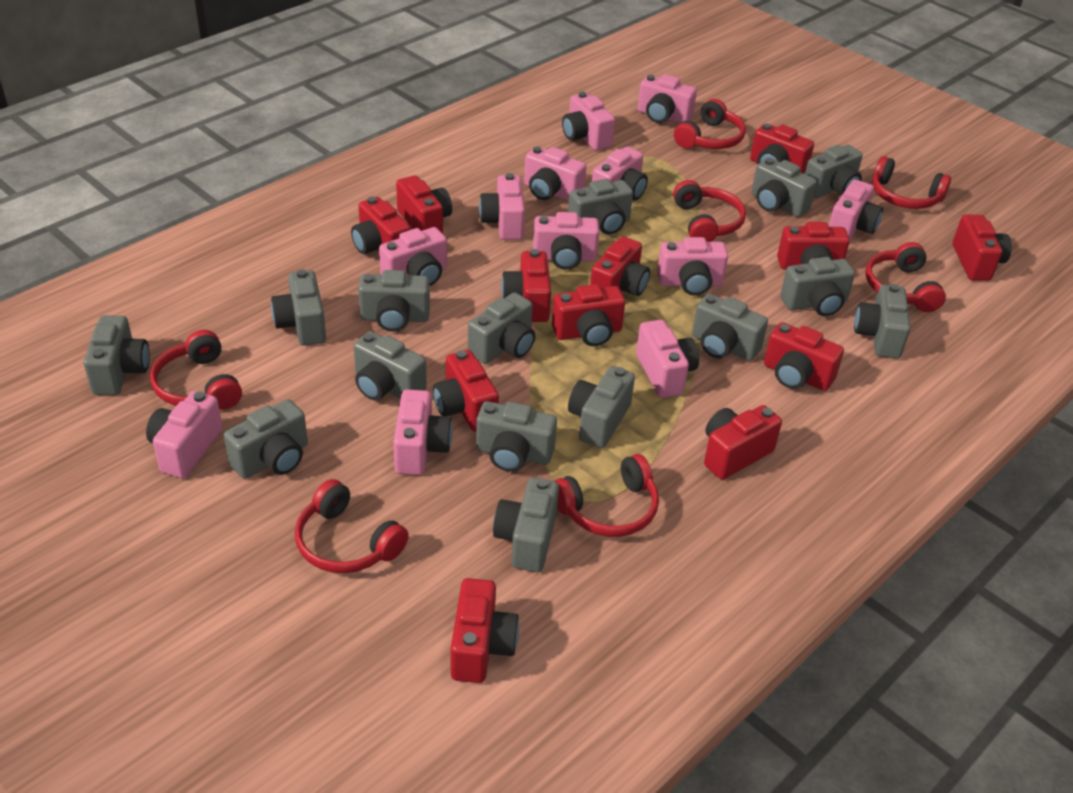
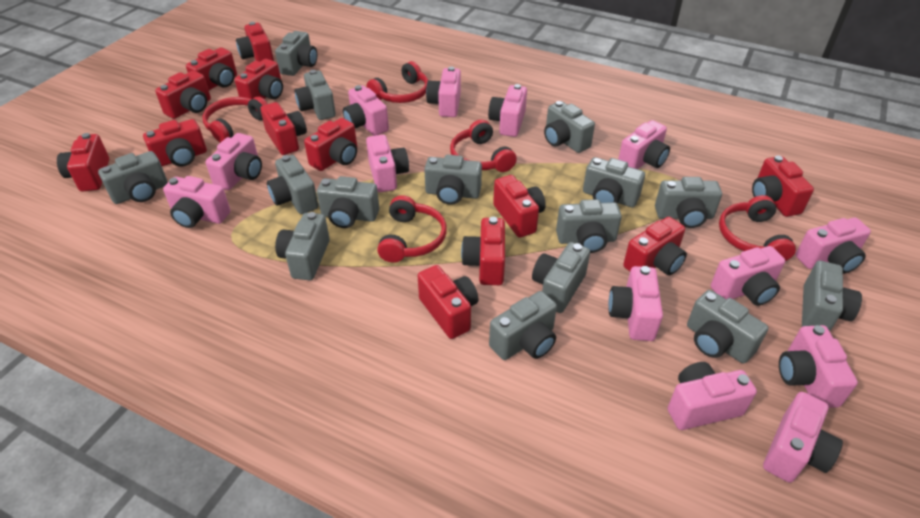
pink camera: [146,391,223,478] [379,227,447,286] [393,389,452,475] [479,173,525,240] [524,146,586,201] [533,212,599,270] [562,92,615,150] [592,147,648,200] [636,320,699,398] [638,74,697,123] [657,237,728,296] [829,180,883,239] = 12 -> [163,176,230,228] [206,133,262,190] [343,85,389,136] [366,135,409,192] [426,67,461,117] [488,84,527,137] [608,266,663,341] [618,120,670,169] [668,362,757,430] [711,246,785,306] [763,392,843,483] [779,325,858,408] [796,218,871,274] = 13
red camera: [351,197,411,254] [396,175,452,234] [433,350,499,432] [451,578,519,683] [501,249,551,322] [552,284,625,346] [590,236,650,296] [704,405,782,480] [750,123,814,174] [764,322,844,391] [777,222,850,270] [953,214,1012,281] = 12 -> [57,133,109,192] [143,119,207,166] [155,71,211,119] [186,47,237,90] [235,59,283,99] [236,22,274,62] [260,102,307,155] [304,118,357,171] [418,265,478,339] [461,217,505,285] [493,175,546,238] [623,217,687,275] [752,155,814,217] = 13
red headphones: [150,330,242,410] [295,479,409,573] [554,454,659,537] [673,180,746,242] [674,99,746,149] [865,242,946,312] [872,156,951,209] = 7 -> [203,97,268,143] [367,61,428,103] [377,195,447,263] [450,119,517,172] [719,195,796,261] = 5

